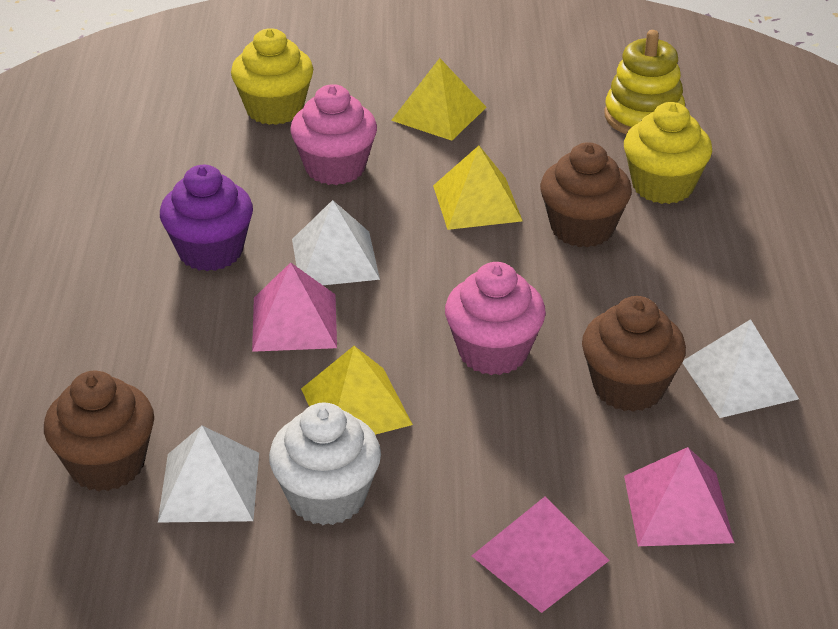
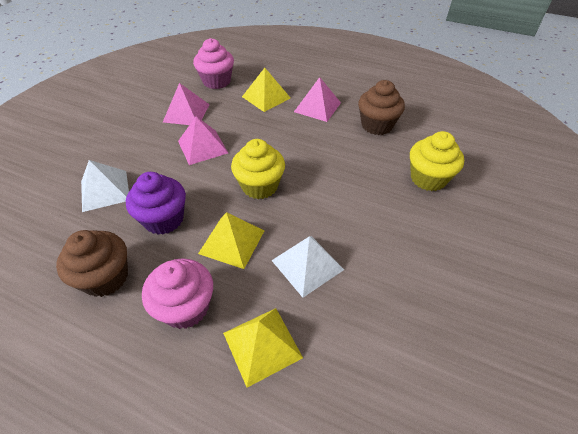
brown cupcake: [44,371,154,492] [540,142,632,248] [582,296,686,412] = 3 -> [56,230,128,297] [358,80,405,135] = 2
white cupcake: [269,402,381,525] = 1 -> none = 0
white pyramid: [158,425,259,523] [292,200,380,285] [682,319,799,418] = 3 -> [81,160,129,212] [271,236,344,297] = 2
yellow stacking toy: [604,30,685,135] = 1 -> none = 0

